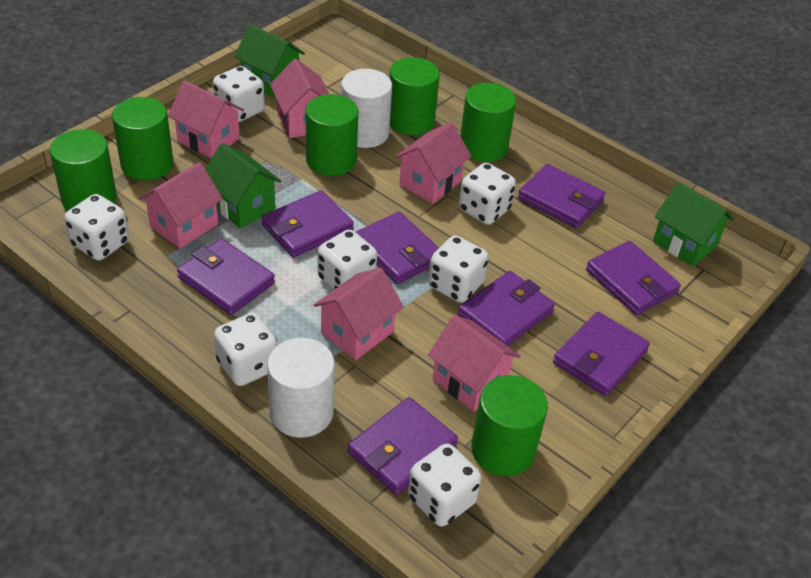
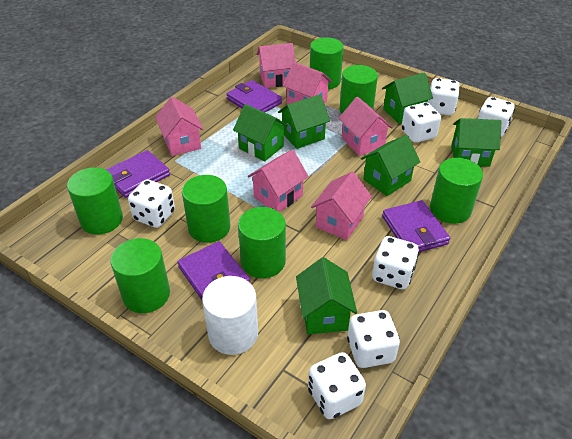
green cylinder: [50,129,117,210] [112,97,173,180] [306,94,358,176] [389,57,440,135] [460,83,516,162] [471,375,548,476] = 6 -> [67,167,123,235] [111,238,170,313] [182,175,230,243] [238,207,286,278] [310,37,344,89] [339,65,378,114] [430,158,483,224] = 7
green house: [205,143,281,229] [234,24,305,98] [653,182,734,267] = 3 -> [233,104,288,161] [278,95,330,149] [296,257,357,334] [361,135,420,196] [382,73,433,124] [451,118,502,167] = 6
purple wallet: [177,238,275,315] [261,190,354,258] [348,397,458,495] [356,212,439,284] [458,271,555,346] [518,164,605,228] [553,312,650,396] [586,241,681,315] = 8 -> [106,150,170,198] [178,241,250,300] [226,80,282,112] [382,200,450,252] = 4
white cylinder: [267,338,335,438] [341,69,392,148] = 2 -> [202,276,258,355] = 1

